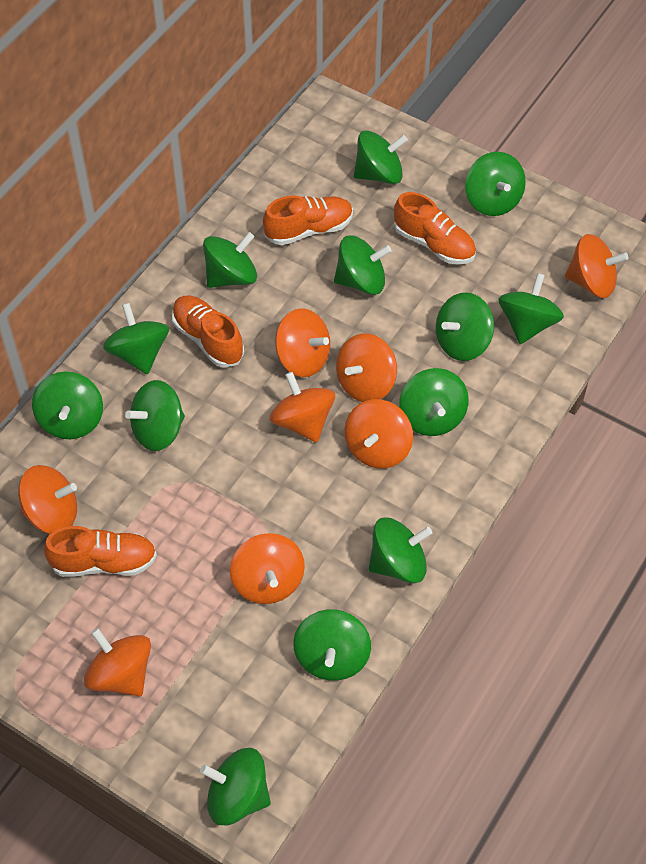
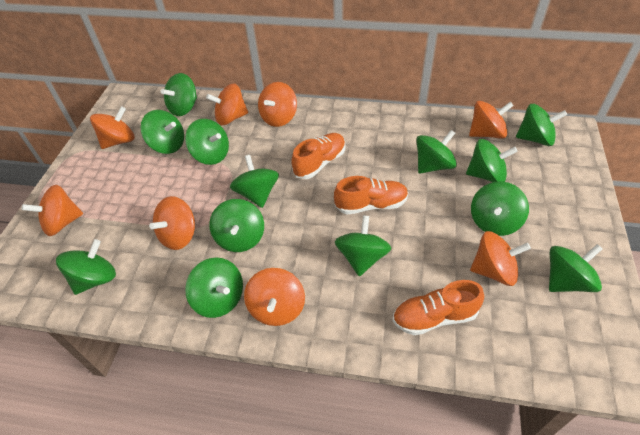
orange shoe: [44,526,157,577] [172,296,244,368] [263,196,353,245] [394,192,476,265] = 4 -> [291,133,346,179] [334,176,408,214] [393,280,484,335] = 3

